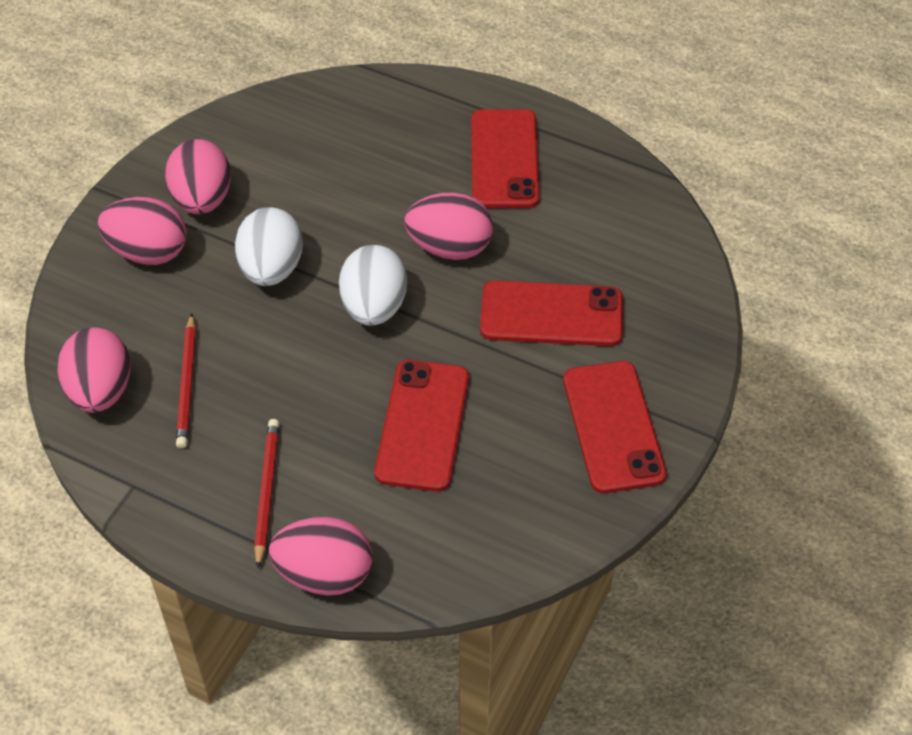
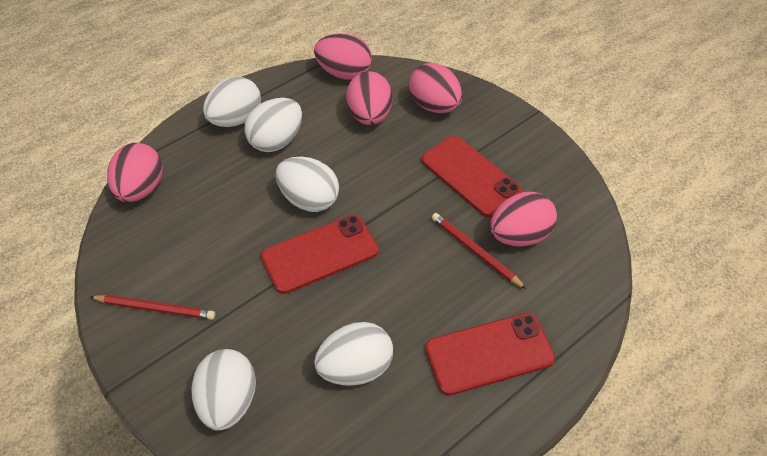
red phone: [374,360,469,491] [471,109,540,208] [480,280,623,346] [563,361,667,493] = 4 -> [261,215,379,294] [421,136,523,218] [425,313,555,396] = 3
white egg: [235,207,303,286] [339,245,407,326] = 2 -> [192,349,256,431] [203,76,261,127] [244,98,302,152] [276,157,339,212] [314,322,393,386] = 5

